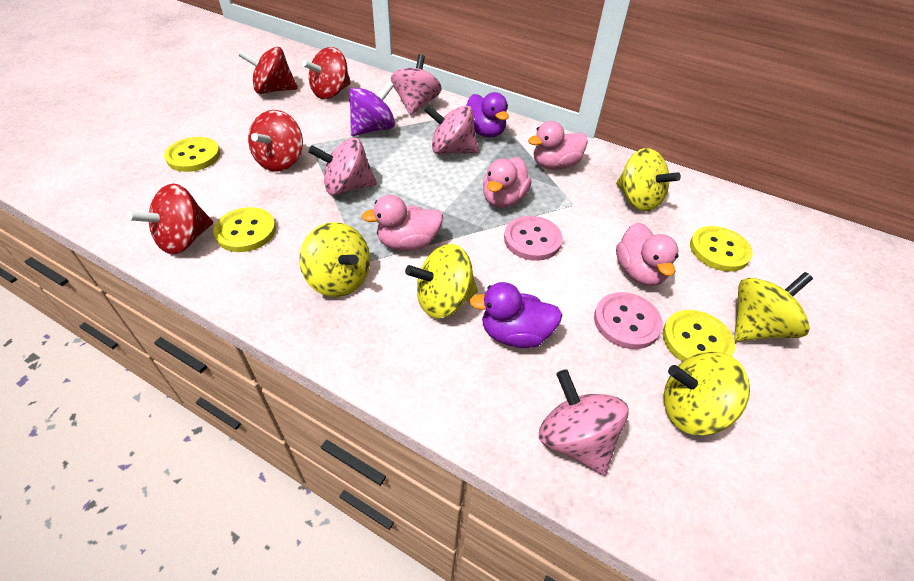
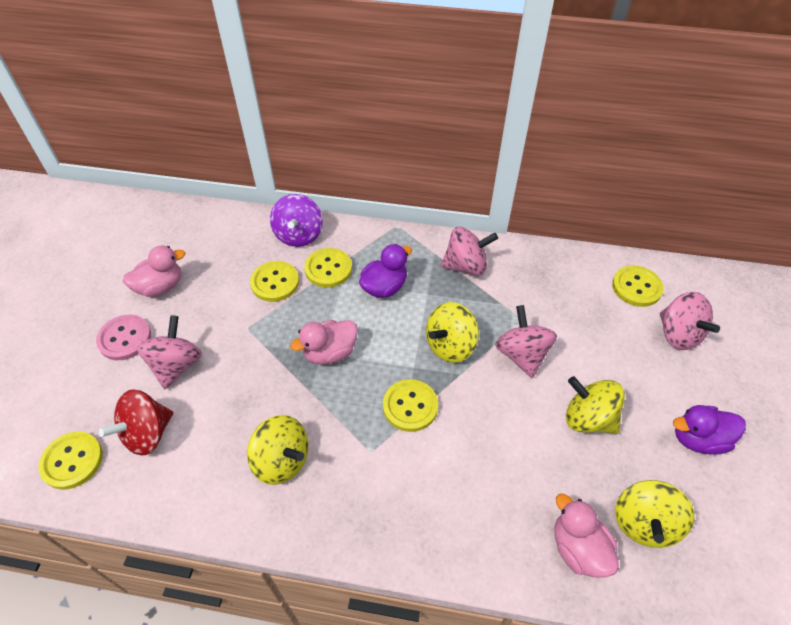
pink button: [504,216,563,261] [594,292,663,349] = 2 -> [96,315,151,360] = 1
pink duck: [362,195,443,251] [483,157,532,208] [528,121,588,170] [616,223,679,286] = 4 -> [123,246,185,297] [290,320,358,365] [554,493,619,578] = 3
red spinning top: [127,183,213,255] [238,47,298,94] [248,110,303,172] [302,47,351,99] = 4 -> [99,389,173,456] = 1
yellow button: [164,137,220,172] [213,207,276,252] [663,310,735,362] [690,226,753,272] = 4 -> [38,431,103,490] [250,261,299,302] [304,248,352,288] [383,379,438,432] [612,266,664,307] = 5
yellow spinning top: [299,222,370,297] [405,244,478,319] [616,148,681,211] [664,352,750,435] [734,272,813,341] = 5 -> [247,415,309,485] [426,302,479,363] [566,376,625,434] [615,480,694,548] = 4

